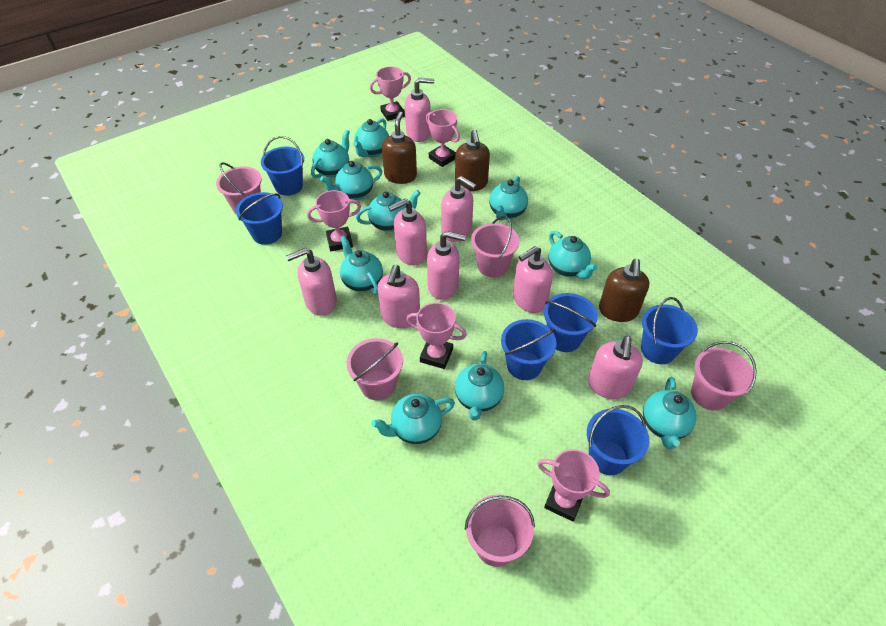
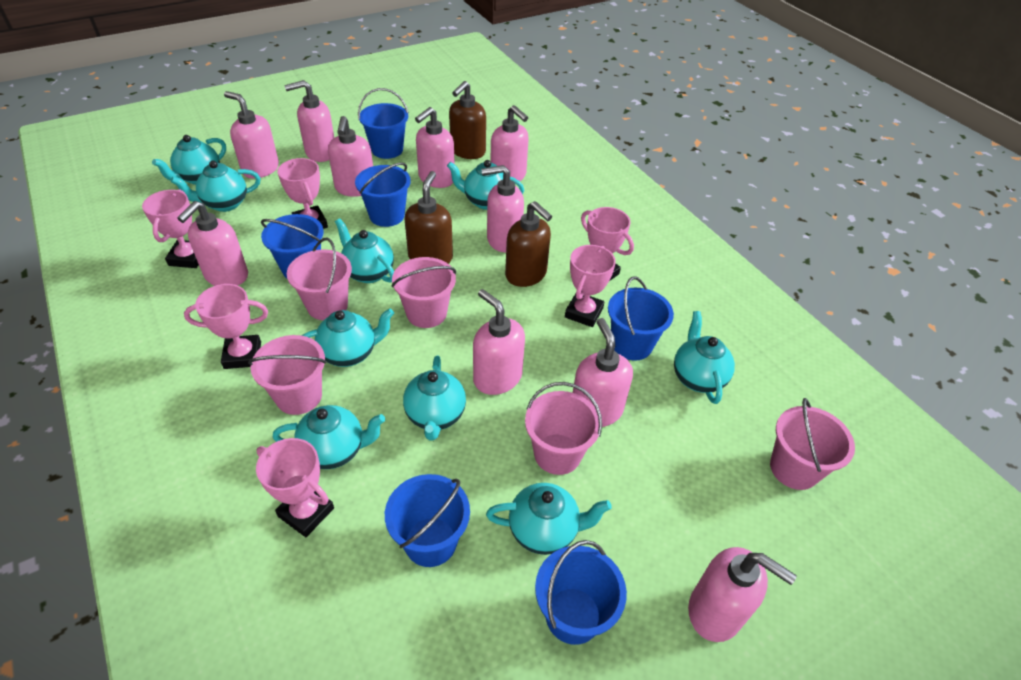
pink soap dispenser: [286,248,337,316] [378,265,420,328] [388,199,427,265] [405,78,434,142] [427,231,466,300] [441,176,477,242] [513,246,553,313] [588,336,643,399] = 8 -> [177,201,248,286] [224,91,279,179] [284,80,334,162] [328,116,373,197] [415,107,455,188] [473,289,525,395] [481,165,524,252] [491,105,529,181] [573,318,633,427] [688,547,797,642] = 10
pink trophy: [307,190,361,251] [370,66,411,121] [406,303,467,369] [426,109,460,167] [537,449,610,522] = 5 -> [142,189,199,268] [184,284,268,369] [256,438,334,537] [277,158,328,229] [565,245,616,327] [581,207,634,281] = 6
turquoise teapot: [311,130,350,178] [320,161,382,200] [340,236,383,295] [353,118,389,157] [356,190,421,232] [371,394,455,444] [455,351,504,421] [489,176,528,221] [548,231,597,279] [643,377,697,450] = 10 -> [152,135,226,185] [171,161,260,212] [272,405,385,469] [302,308,394,367] [335,219,394,283] [403,356,466,440] [447,160,524,210] [486,483,612,555] [674,311,735,404] = 9

